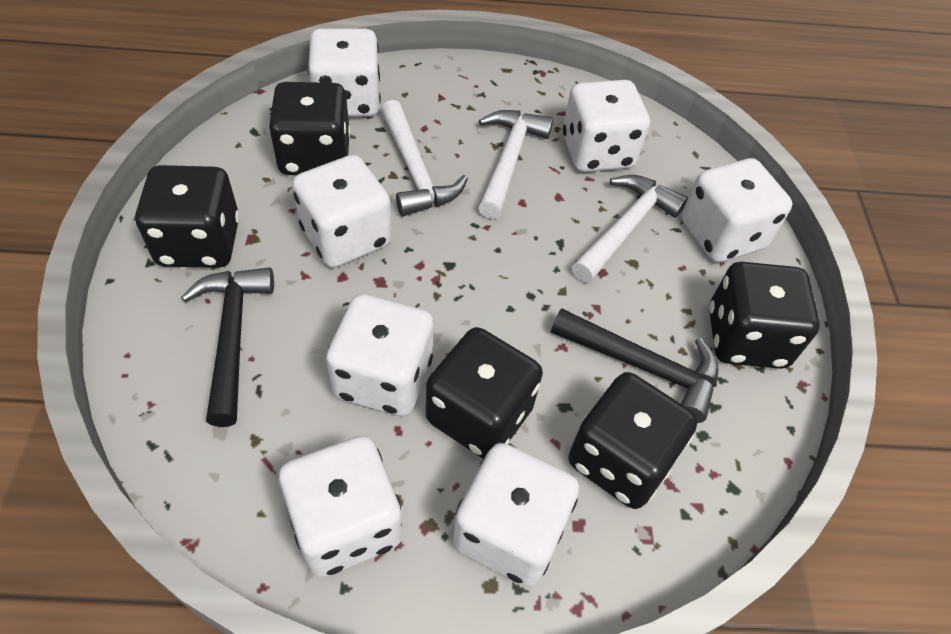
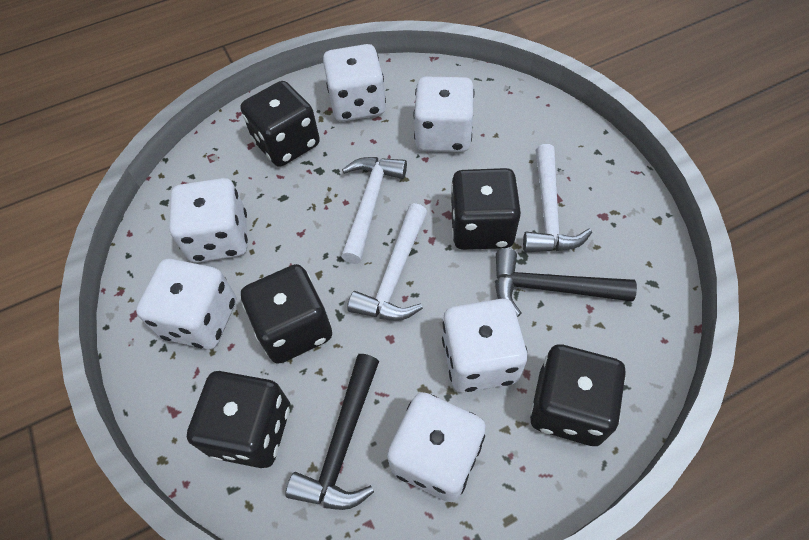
white dice: [279,436,402,577] [292,155,392,268] [308,28,381,117] [326,294,433,416] [453,443,579,586] [563,80,650,172] [681,158,792,262] = 7 -> [136,259,236,349] [169,178,248,263] [323,44,386,122] [387,392,486,502] [413,77,474,152] [442,299,528,392] = 6

